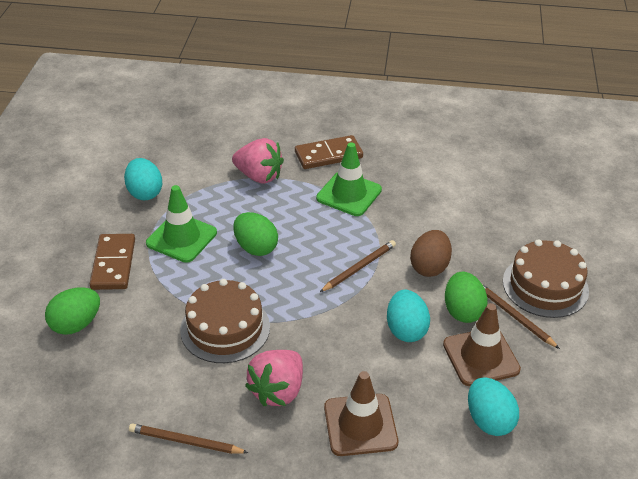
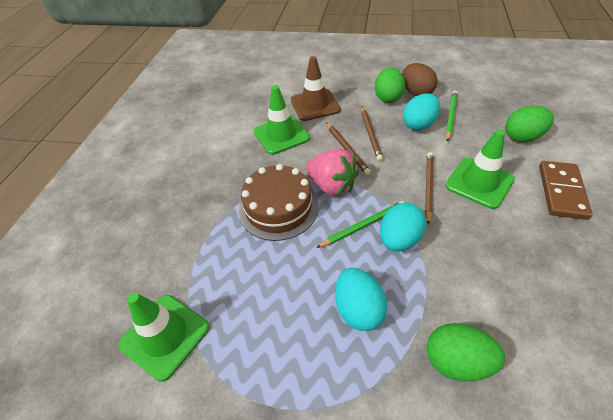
brown cake: [180,279,270,363] [503,239,589,318] = 2 -> [239,164,319,241] = 1
brown domino: [90,234,135,290] [295,135,363,169] = 2 -> [539,161,593,220] = 1
brown traffic cone: [324,371,398,456] [443,303,521,386] = 2 -> [291,56,341,121] = 1
green pencil: none = 0 -> [316,201,404,248] [446,91,458,142] = 2
green traffic cone: [146,185,217,263] [316,142,382,216] = 2 -> [118,293,210,382] [254,85,310,155] [445,130,515,209] = 3
pink strawberry: [232,138,284,184] [245,350,303,406] = 2 -> [306,149,359,196] = 1

